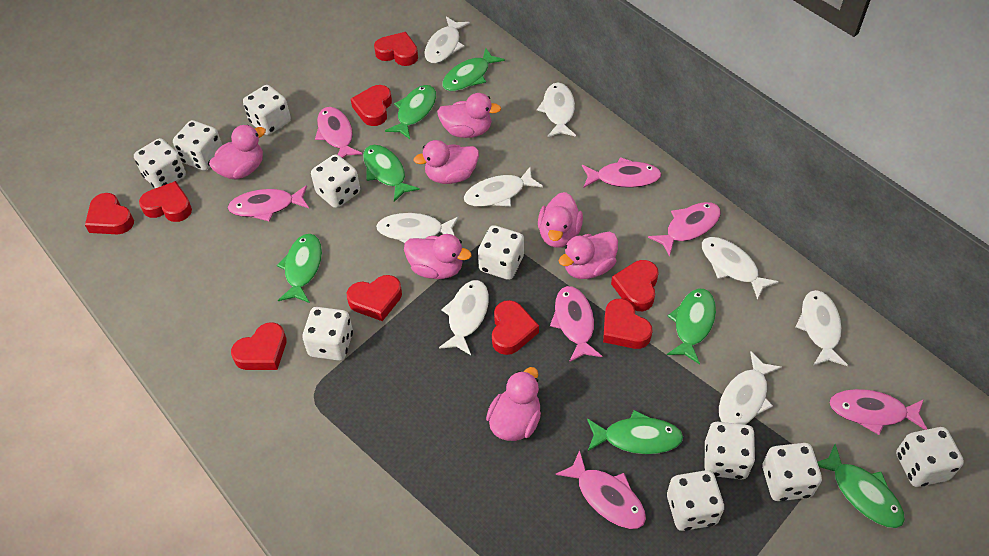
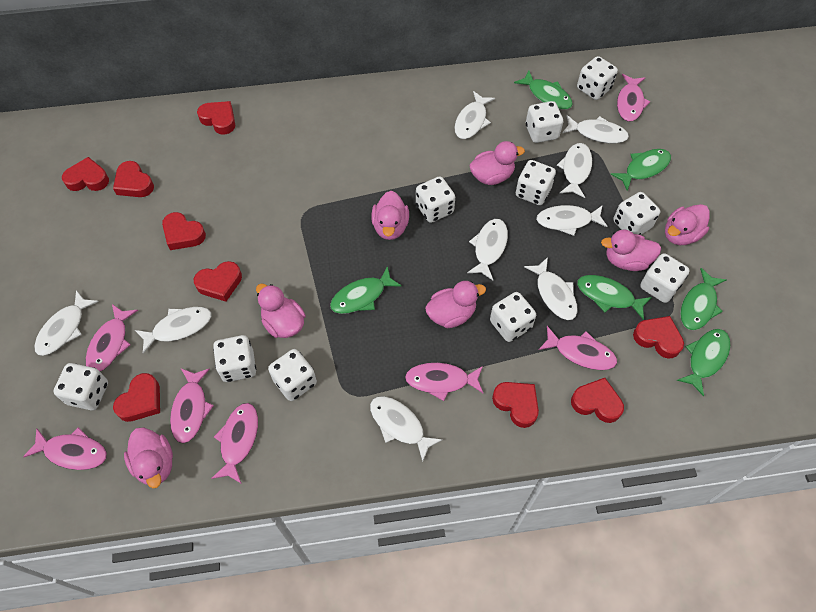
green fish: [277,234,322,303] [363,145,420,202] [385,85,436,139] [442,48,505,91] [587,410,683,454] [667,289,716,364] [817,444,905,528] = 7 -> [330,266,402,314] [514,70,573,110] [577,275,652,320] [610,149,671,191] [676,329,730,396] [680,268,726,330] = 6
white fish: [376,213,459,243] [424,17,470,63] [439,280,489,355] [464,167,543,207] [537,82,576,137] [702,237,779,300] [719,351,782,425] [795,290,848,366] = 8 -> [34,290,99,356] [135,307,211,354] [370,396,443,462] [454,91,495,139] [467,219,508,280] [524,257,578,320] [536,205,608,236] [557,143,592,198] [562,115,629,144] = 9

